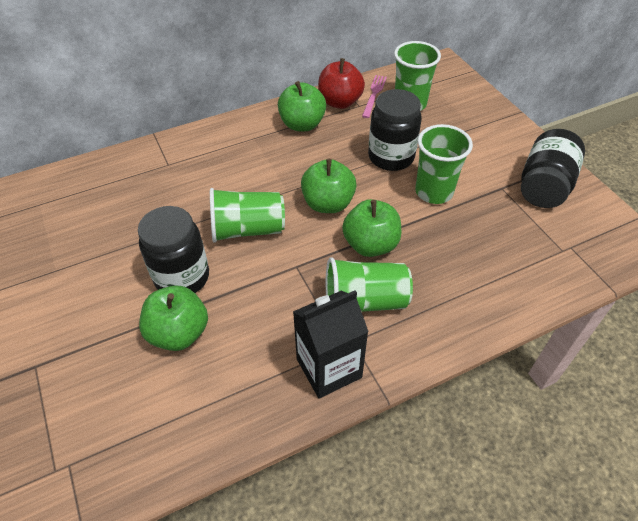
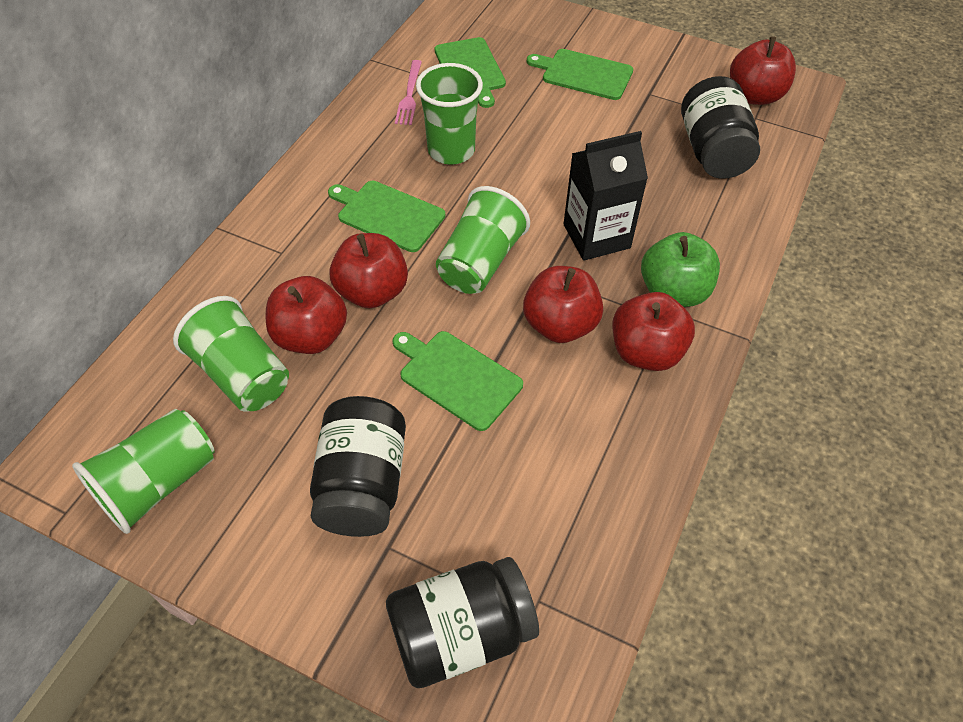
green apple: [139,286,208,351] [278,81,326,131] [301,159,356,213] [342,199,401,257] = 4 -> [641,232,720,307] = 1
green cutting board: none = 0 -> [328,181,445,252] [393,331,523,431] [435,37,506,108] [527,49,633,100] = 4
red apple: [318,58,365,109] = 1 -> [266,276,347,354] [329,233,408,308] [523,266,603,343] [612,292,695,371] [730,36,796,105] = 5

